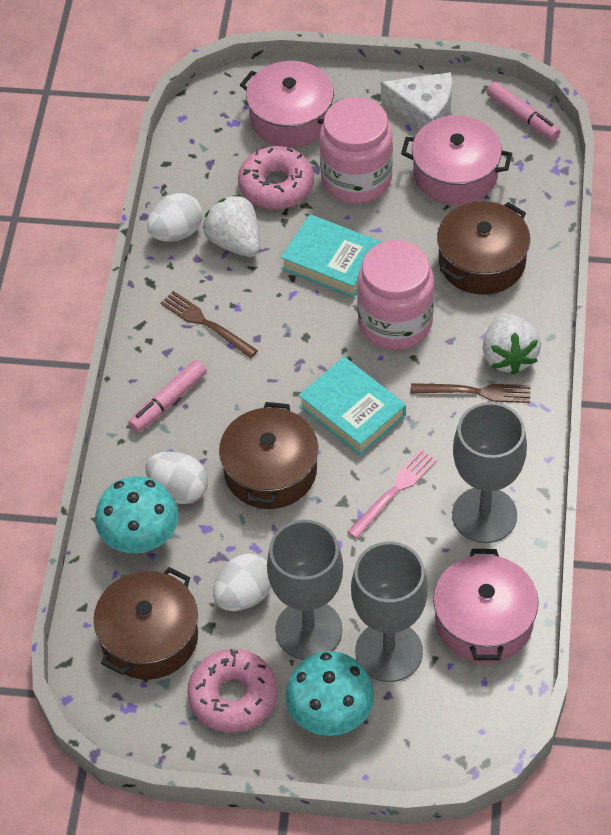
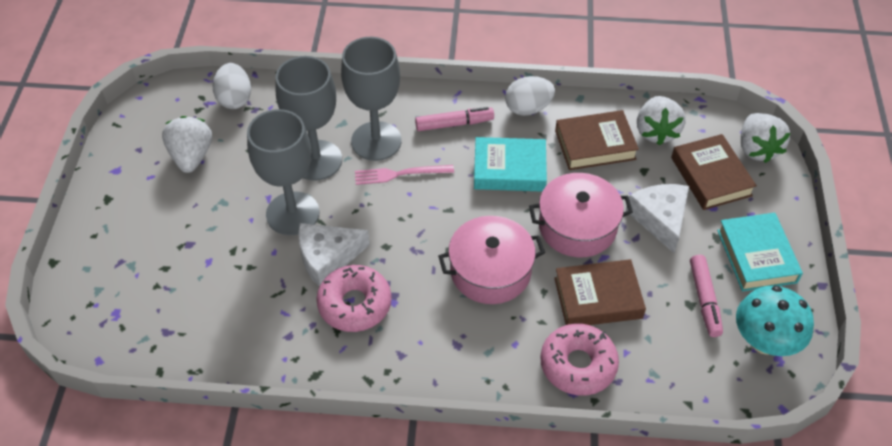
brown book: none = 0 -> [554,259,646,325] [555,110,639,170] [671,134,757,210] = 3
brown fork: [160,291,258,358] [411,383,531,403] = 2 -> none = 0
brown pot: [93,567,198,680] [219,402,318,509] [437,201,530,295] = 3 -> none = 0
pink jar: [320,97,393,203] [357,240,434,350] = 2 -> none = 0
pink pot: [240,61,334,148] [401,116,512,205] [433,549,539,663] = 3 -> [438,216,545,304] [529,173,633,257] = 2
turquoise mushroom: [95,476,179,553] [285,651,374,736] = 2 -> [736,286,814,356] = 1
white cheese: [381,72,452,129] = 1 -> [298,223,370,287] [626,184,689,253] = 2
white egg: [146,451,208,504] [147,193,203,242] [213,553,271,611] = 3 -> [213,63,251,109] [505,76,555,116] = 2
white strawberry: [203,194,260,257] [483,313,541,375] = 2 -> [162,116,212,173] [637,96,686,145] [741,113,790,163] = 3

